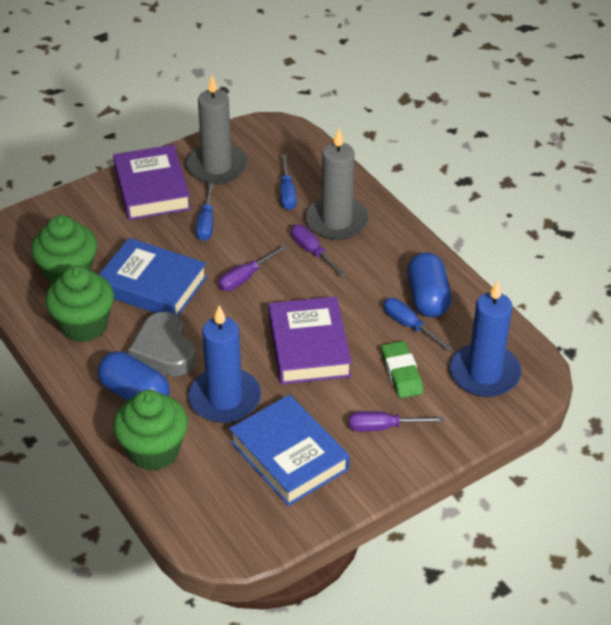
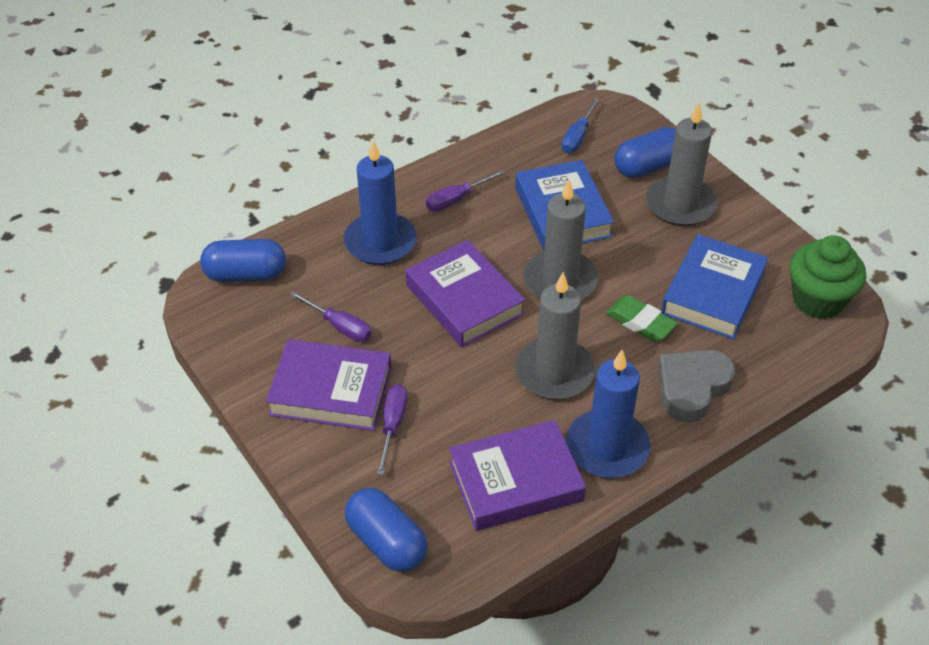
blue capsule: [98,351,170,401] [408,252,451,317] = 2 -> [200,239,286,282] [345,488,428,572] [614,127,676,178] = 3
blue screwdriver: [196,183,213,241] [280,155,297,210] [383,298,453,351] = 3 -> [562,97,600,153] = 1
green cupcake: [31,215,97,285] [45,265,114,342] [113,390,188,471] = 3 -> [789,235,866,319] = 1
grey candle: [186,75,248,184] [305,129,369,240] = 2 -> [515,272,595,400] [523,180,598,300] [646,103,717,226] = 3
purple book: [113,145,191,220] [268,296,352,384] = 2 -> [266,339,392,431] [406,240,525,347] [449,420,586,531] = 3

